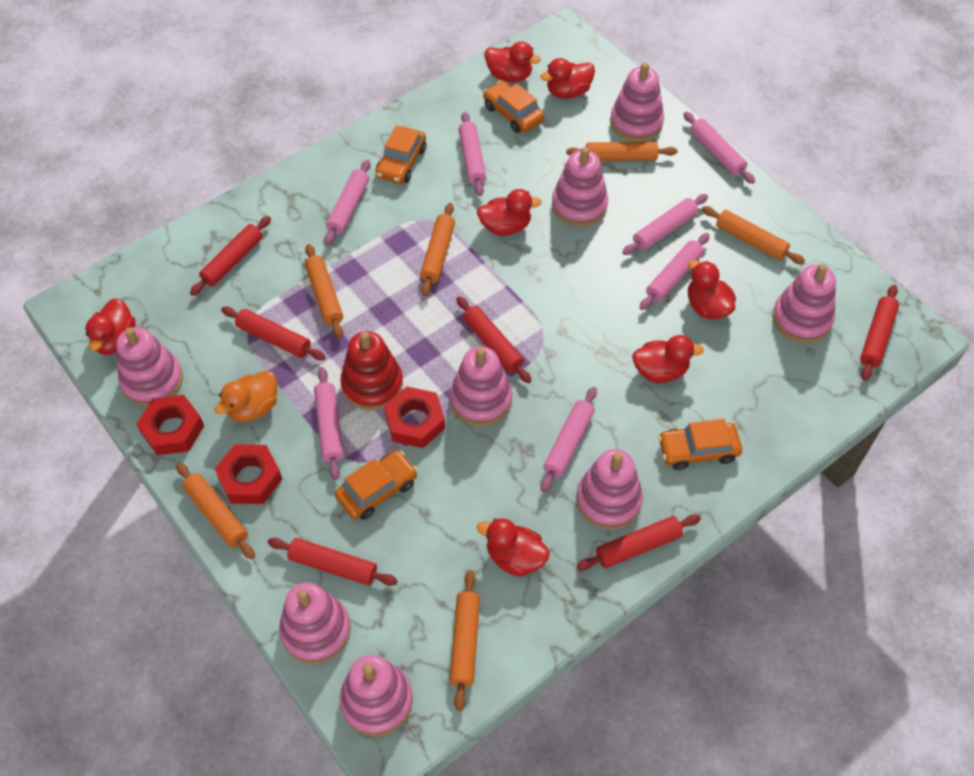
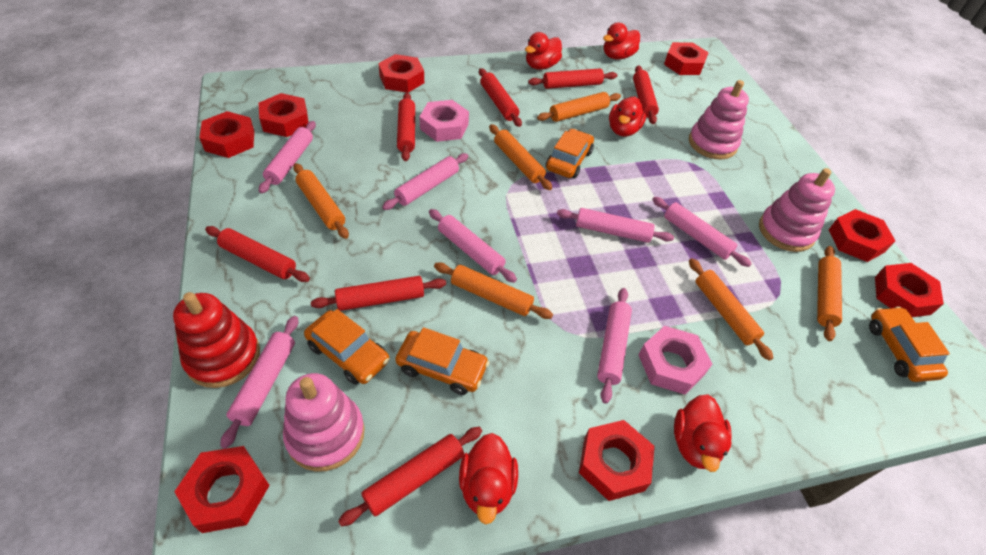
orange duck: [215,370,277,422] = 1 -> none = 0
pink nut: none = 0 -> [419,100,469,142] [639,326,712,395] = 2
pink stacking toy: [116,327,183,406] [279,583,351,664] [340,655,413,737] [450,346,512,426] [552,147,608,227] [576,449,643,530] [610,62,664,142] [772,264,836,343] = 8 -> [283,373,365,472] [689,80,749,159] [759,168,835,252] = 3
red duck: [85,298,135,355] [477,189,542,236] [477,518,550,577] [484,41,541,82] [540,58,595,99] [632,335,704,383] [688,260,736,320] = 7 -> [459,433,518,524] [525,32,562,70] [603,23,640,60] [609,96,646,137] [674,395,732,472] = 5
red nut: [136,395,204,455] [215,444,282,504] [384,387,445,448] = 3 -> [174,446,270,533] [199,111,254,158] [259,93,308,137] [378,54,424,93] [579,420,655,501] [664,42,709,75] [829,209,895,262] [875,263,944,317] = 8
red rolling pin: [190,216,271,296] [221,307,326,360] [268,538,398,586] [456,296,531,383] [577,514,701,570] [860,285,899,381] = 6 -> [205,226,310,282] [311,276,446,311] [338,427,482,526] [397,93,415,161] [479,68,522,127] [528,68,617,89] [633,65,659,124] = 7

